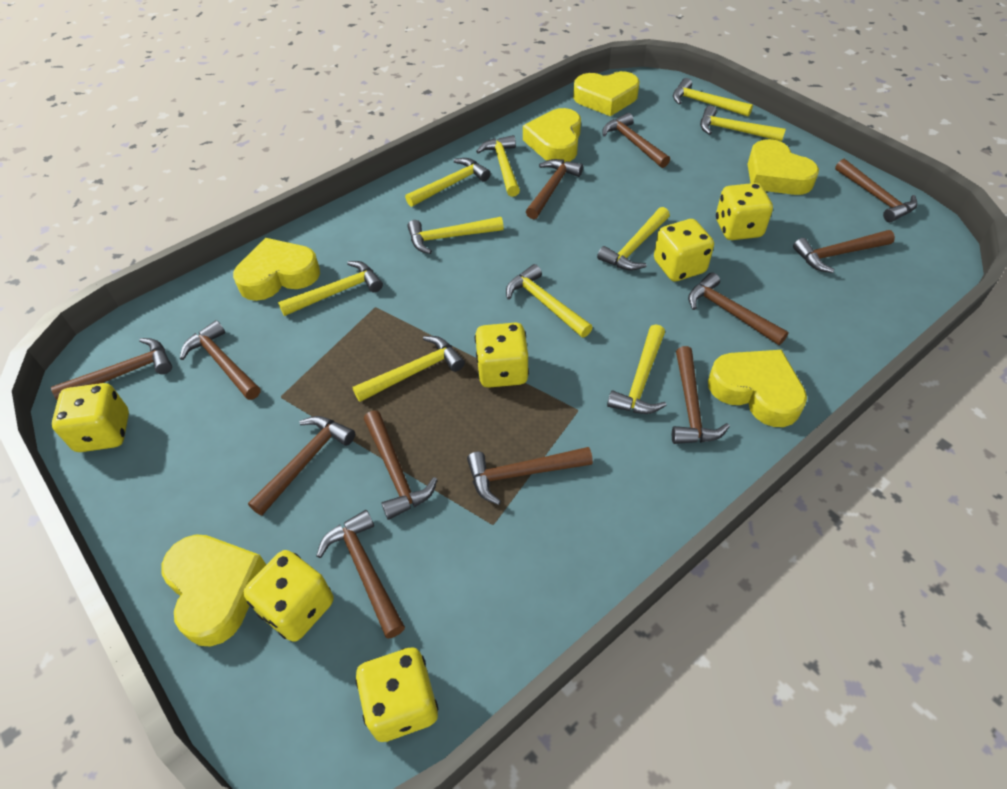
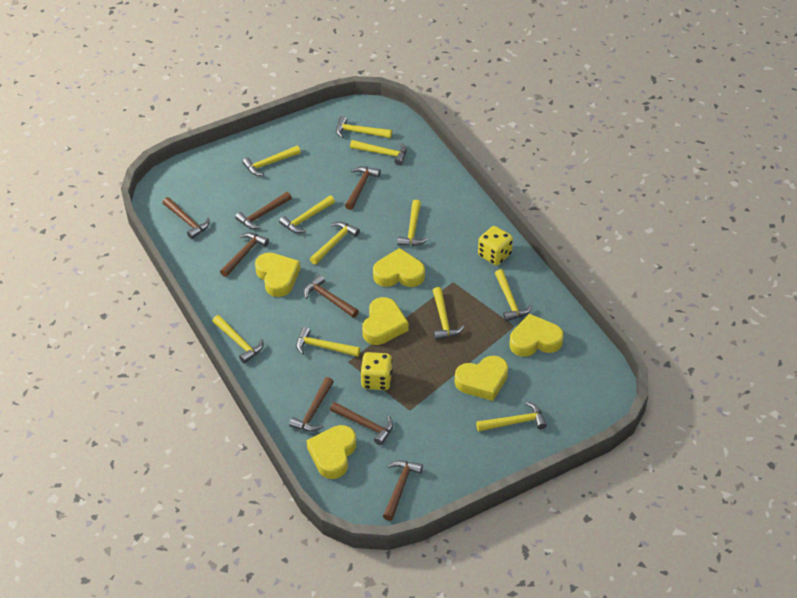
brown hammer: [51,338,172,400] [180,320,260,400] [248,416,355,515] [317,510,405,639] [364,410,437,520] [467,447,593,505] [526,159,583,219] [602,113,670,168] [672,346,730,444] [688,272,789,345] [793,230,895,273] [835,159,918,222] = 12 -> [163,197,210,239] [220,232,269,277] [235,192,292,229] [289,377,334,432] [304,275,359,318] [330,402,393,445] [345,166,381,210] [383,460,423,521] = 8
yellow dice: [52,383,129,452] [244,550,334,642] [355,647,438,742] [475,323,529,388] [654,219,714,281] [716,183,773,240] = 6 -> [360,352,393,390] [478,226,513,265] = 2
yellow hammer: [278,261,383,316] [352,336,465,402] [405,158,491,207] [407,217,504,254] [476,135,520,197] [506,264,593,338] [597,207,670,271] [607,324,667,414] [673,78,753,117] [700,106,786,141] = 10 -> [213,315,263,363] [242,146,301,176] [279,195,335,233] [296,327,360,357] [310,222,360,265] [336,116,392,138] [350,140,407,165] [397,200,428,246] [433,287,464,340] [476,402,547,432] [495,269,532,321] = 11

